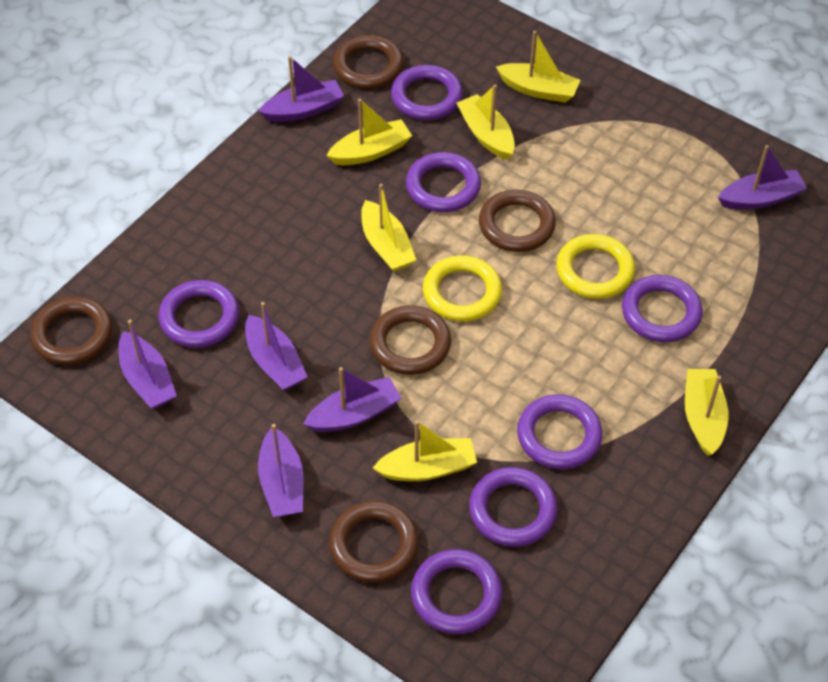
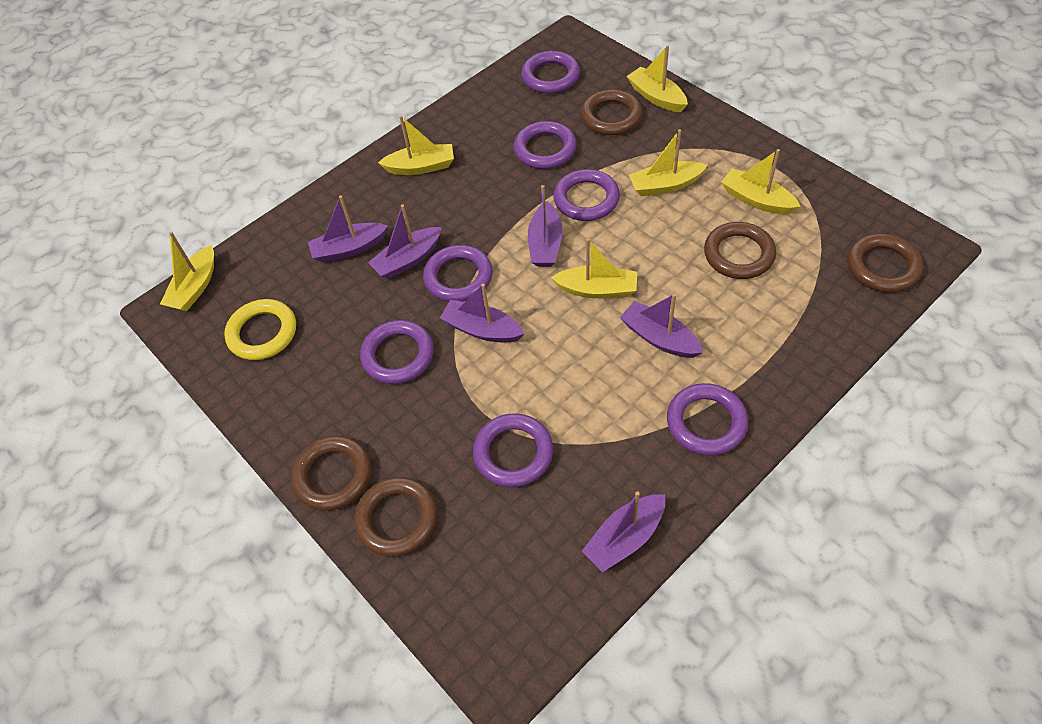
yellow ring: [423,255,502,322] [556,234,635,299] = 2 -> [224,299,296,360] = 1

